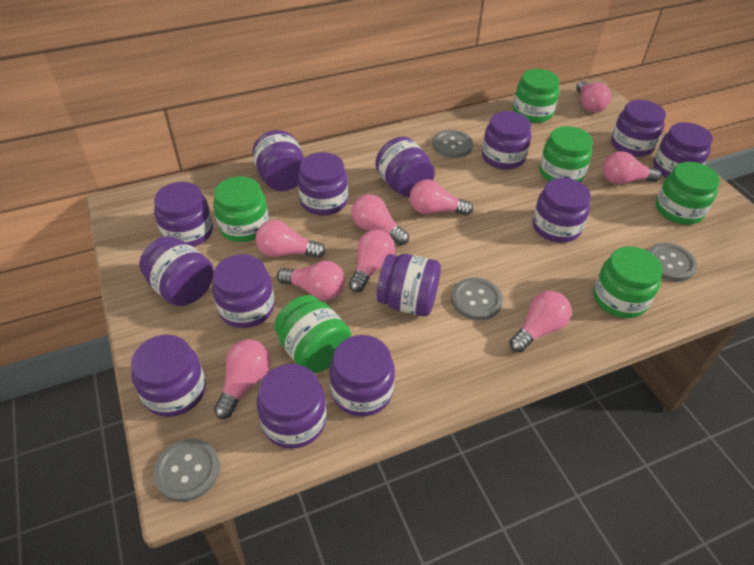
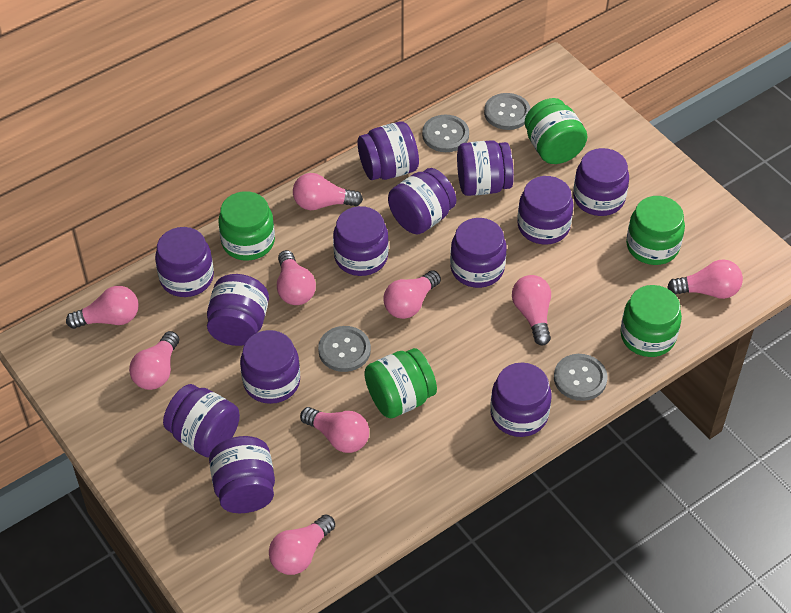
green jar: [213,176,269,242] [274,295,351,373] [513,69,560,123] [539,126,593,182] [594,246,663,318] [656,162,720,225] = 6 -> [218,191,275,261] [364,348,437,418] [524,98,588,164] [620,285,682,357] [626,196,685,265] = 5
purple jar: [131,335,206,417] [140,236,214,306] [154,182,213,247] [212,254,275,328] [252,130,304,191] [257,364,326,449] [298,152,348,215] [330,335,395,417] [376,137,435,197] [377,254,441,316] [482,111,531,170] [532,178,591,243] [611,100,666,157] [653,122,713,178] = 14 -> [155,227,214,297] [163,384,240,457] [207,274,269,346] [209,436,275,513] [240,330,300,404] [333,206,389,276] [358,121,419,180] [388,168,456,234] [450,218,507,288] [457,140,514,196] [490,362,551,437] [517,176,574,245] [573,148,629,216] = 13

